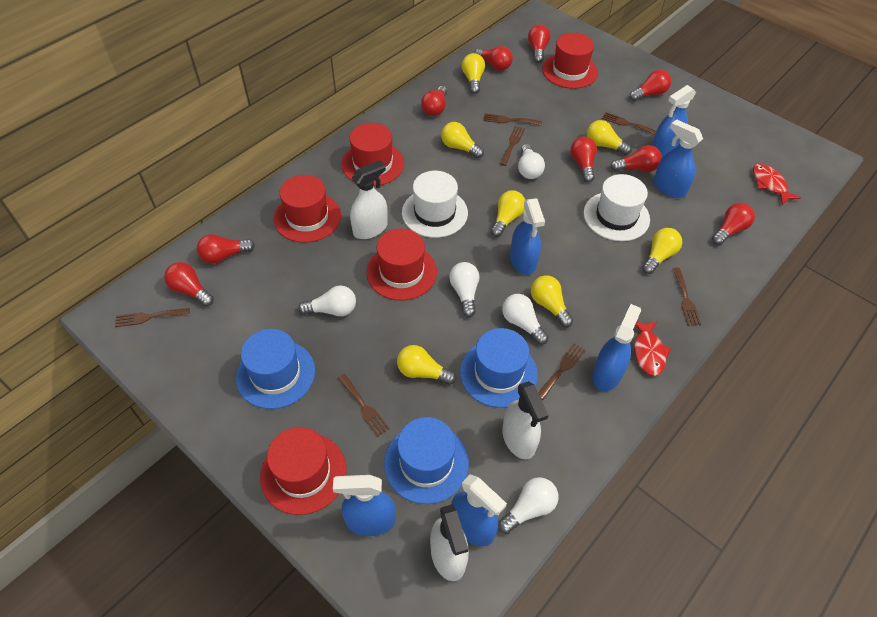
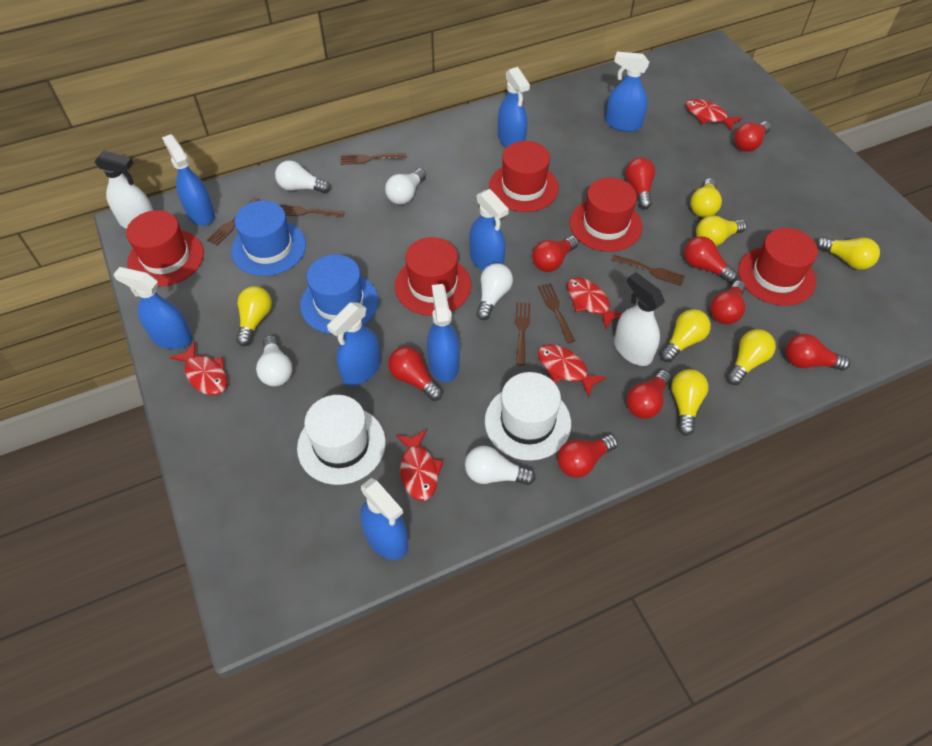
blue hat: [236,329,315,409] [384,417,469,504] [460,328,538,408] = 3 -> [231,200,306,276] [300,254,379,334] = 2
blue spray bottle: [333,475,396,536] [451,474,507,546] [510,199,545,275] [592,304,641,391] [652,85,696,157] [654,119,703,198] = 6 -> [113,267,192,349] [162,134,215,226] [327,302,381,386] [360,478,408,560] [427,284,460,382] [469,189,509,271] [498,67,530,148] [606,52,649,132] = 8
brown fork: [115,308,190,327] [338,374,390,437] [483,114,542,125] [500,126,525,166] [538,343,586,400] [602,112,656,135] [673,268,701,326] = 7 -> [207,197,260,246] [278,204,344,217] [341,154,407,165] [515,302,530,366] [538,283,575,343] [611,255,685,286] = 6
red fish: [634,321,671,376] [753,164,801,205] = 2 -> [170,341,227,395] [396,430,444,501] [538,344,607,397] [567,277,622,330] [686,99,743,131] = 5
white spray bottle: [350,160,388,239] [430,504,469,581] [502,381,549,459] = 3 -> [94,150,154,229] [614,272,665,366] = 2

